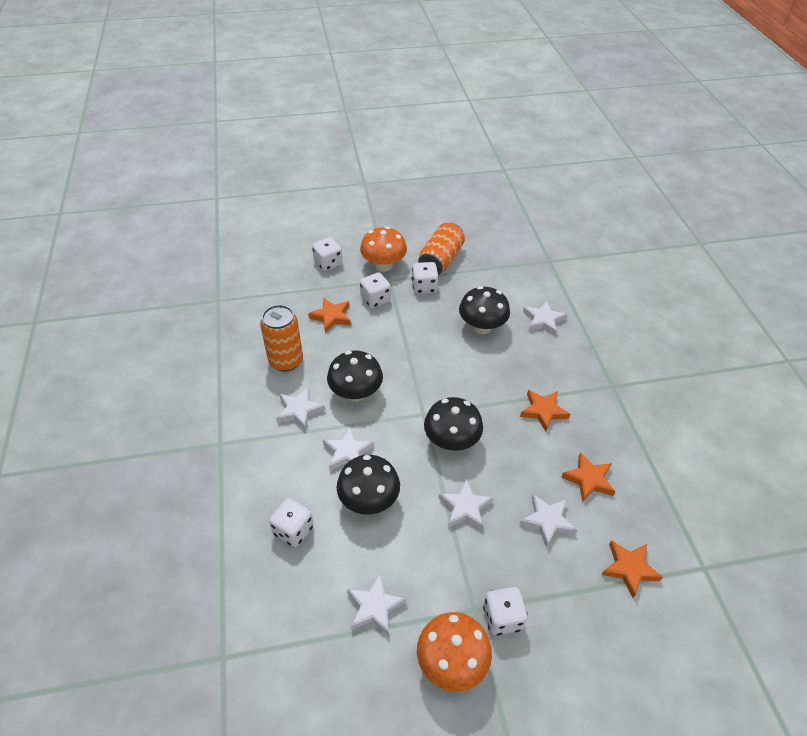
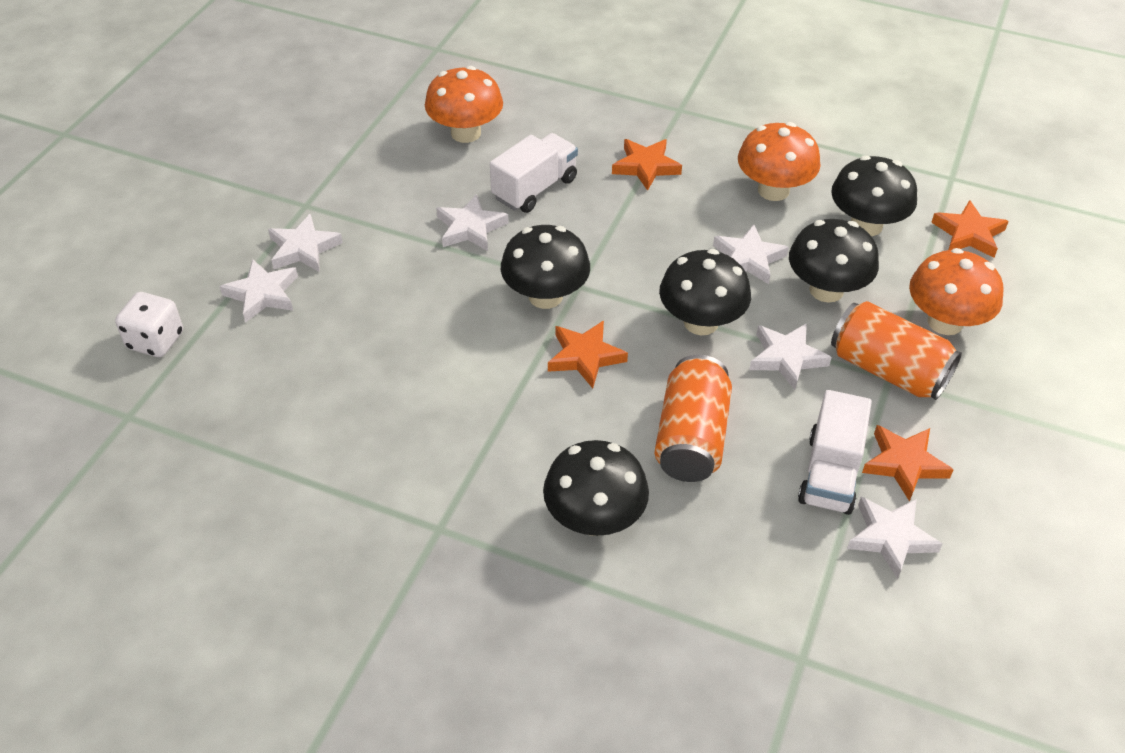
black mushroom: [327,350,383,402] [337,455,400,515] [424,397,483,451] [459,286,510,334] = 4 -> [501,225,590,309] [543,440,649,536] [659,249,751,335] [789,219,879,303] [831,155,917,236] = 5
orange mushroom: [360,226,407,272] [417,612,492,692] = 2 -> [425,66,503,143] [738,122,821,201] [909,248,1003,335] = 3
white dice: [269,498,314,547] [312,237,343,271] [360,273,391,308] [412,262,439,294] [483,587,528,635] = 5 -> [115,292,183,357] = 1
white truck: none = 0 -> [490,133,578,213] [798,390,872,515] = 2

